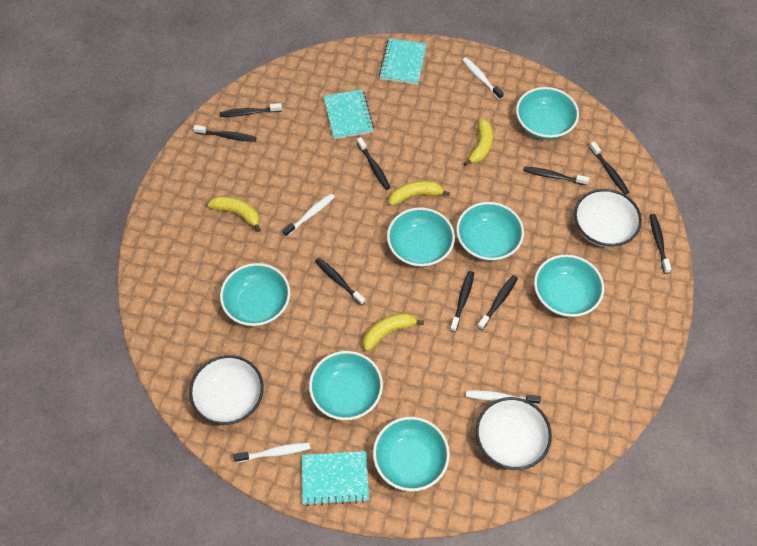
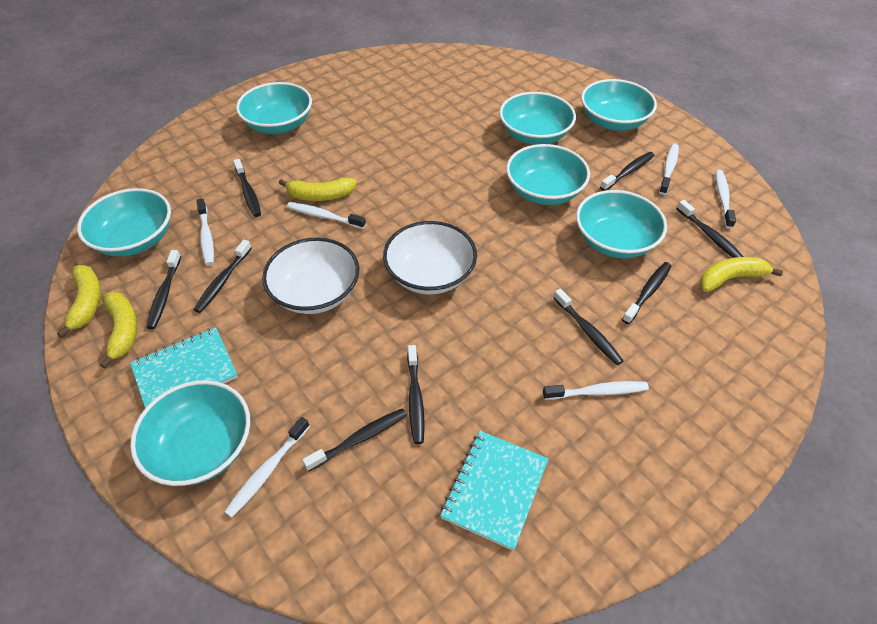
turquoise notebook: [302,451,369,506] [324,89,374,139] [379,38,427,85] = 3 -> [130,327,238,408] [440,431,548,551] = 2
white bowl: [189,355,264,425] [476,397,552,470] [574,189,642,247] = 3 -> [262,238,359,314] [383,221,477,295] = 2
white toothbrush: [234,443,310,463] [282,193,335,237] [463,57,504,100] [466,390,541,405] = 4 -> [196,198,214,266] [225,417,310,518] [287,202,366,229] [543,381,649,400] [659,143,679,195] [716,170,736,229] = 6

